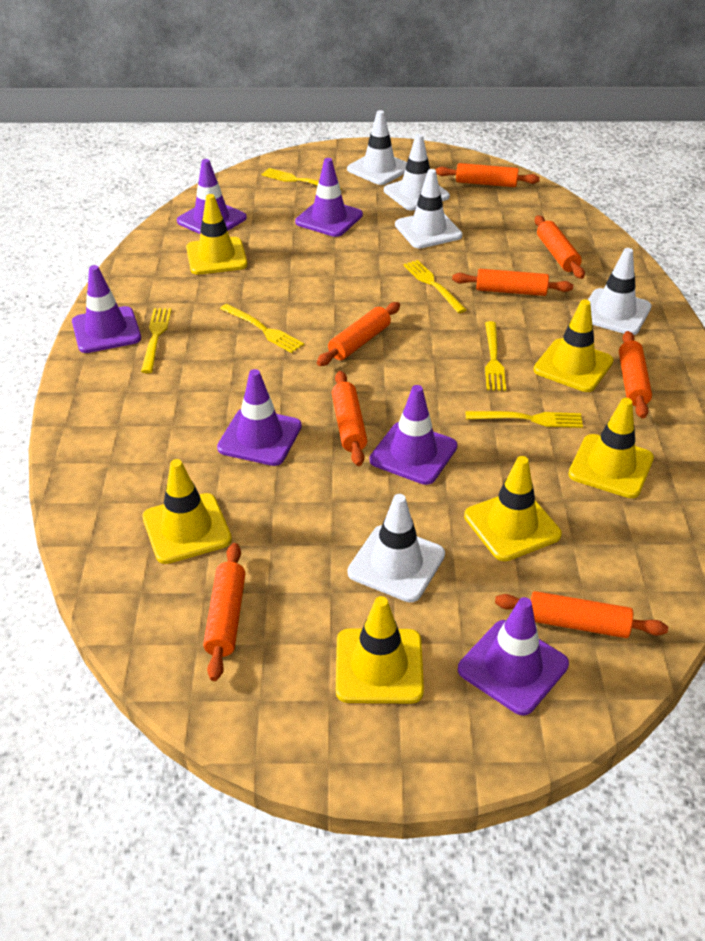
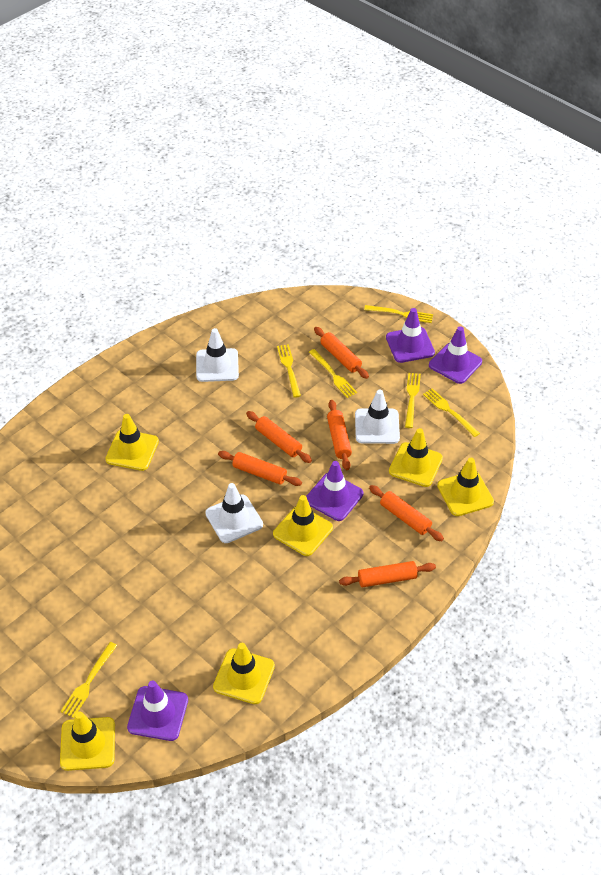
orange rolling pin: [203,543,245,681] [317,302,400,366] [332,371,367,466] [435,163,540,187] [452,269,573,296] [495,591,668,638] [535,215,585,279] [619,331,652,419] = 8 -> [218,451,302,486] [246,411,312,463] [314,327,369,379] [327,400,352,470] [339,561,436,587] [369,485,444,541] = 6
purple traffic cone: [72,265,141,353] [177,159,247,234] [217,369,302,466] [295,158,363,237] [370,385,457,485] [458,597,569,715] = 6 -> [127,680,188,741] [306,461,363,521] [386,308,435,363] [429,326,482,384] = 4
white traffic cone: [347,110,407,185] [347,494,445,602] [384,134,450,211] [395,169,463,248] [588,248,652,335] = 5 -> [196,328,239,382] [205,483,263,543] [355,390,400,444] = 3

